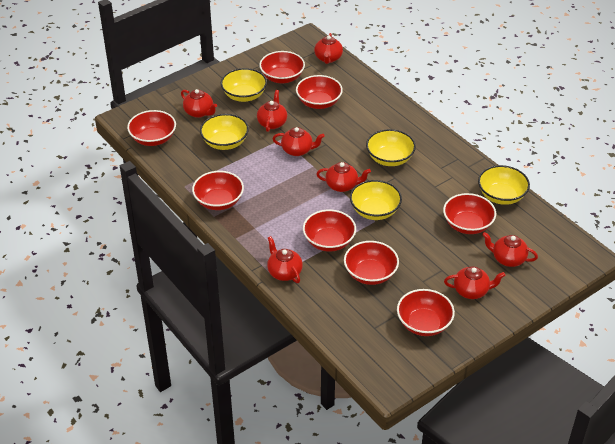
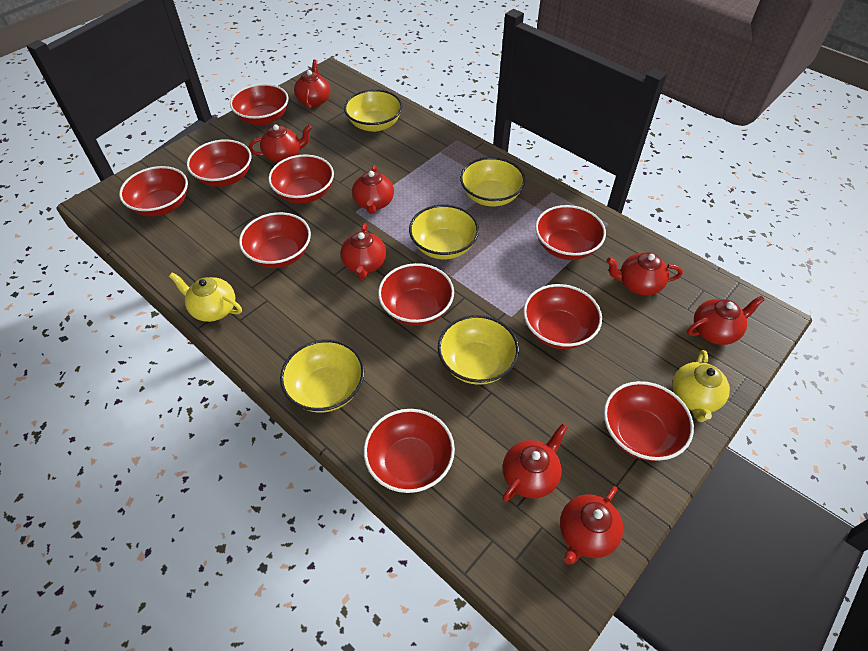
red bowl: [127,110,176,146] [192,171,244,210] [259,51,305,83] [296,75,343,109] [303,209,356,252] [344,241,399,285] [397,289,455,336] [443,193,496,234] = 8 -> [119,166,188,217] [187,139,252,187] [230,84,289,126] [239,212,311,268] [268,155,334,204] [364,409,455,493] [378,263,454,326] [523,284,602,349] [535,205,606,260] [604,381,694,461] = 10
yellow teapot: none = 0 -> [169,272,242,322] [672,350,730,422] = 2

